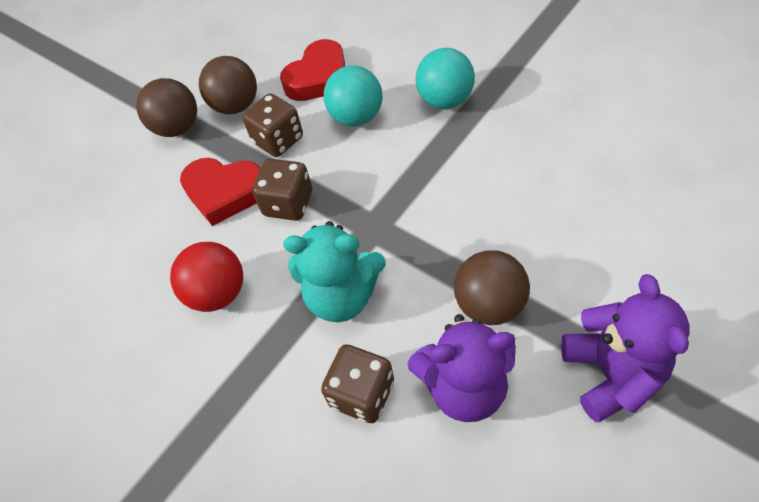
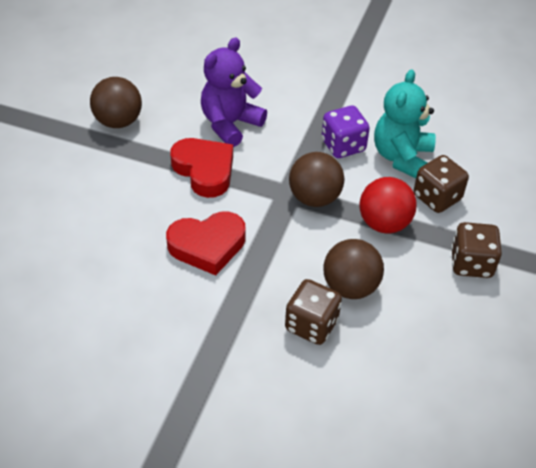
purple dice: none = 0 -> [322,106,370,158] = 1
purple teddy bear: [408,314,516,422] [561,274,689,422] = 2 -> [201,38,267,147] = 1
turquoise ball: [324,66,383,126] [415,48,475,109] = 2 -> none = 0

